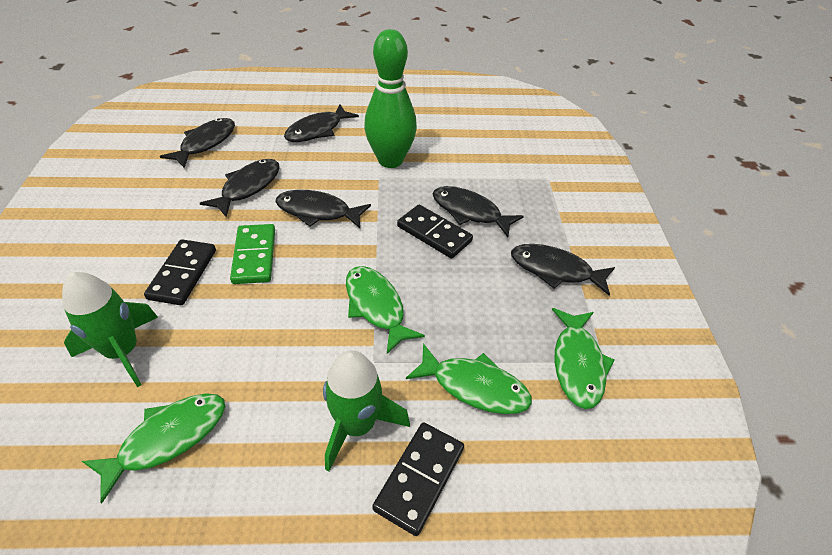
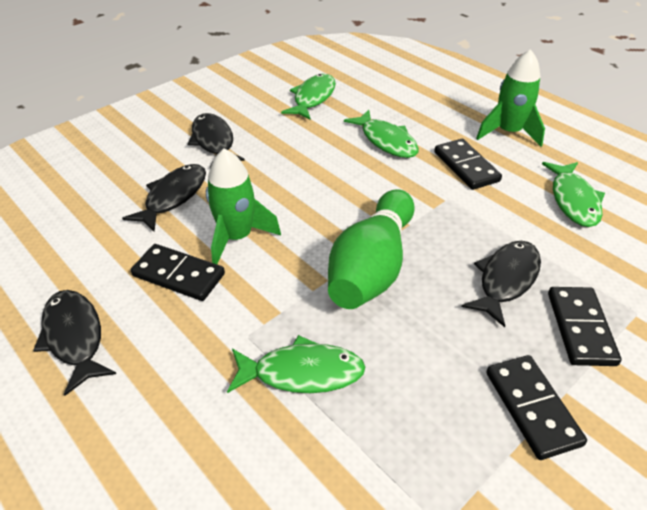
black domino: [144,239,216,305] [372,422,464,536] [397,205,473,259] = 3 -> [131,244,225,301] [434,139,502,190] [486,355,587,460] [548,287,622,366] = 4
black fish: [160,118,235,168] [200,159,280,217] [275,190,371,228] [284,104,359,142] [433,186,524,237] [511,244,615,296] = 6 -> [33,290,116,396] [122,164,206,232] [188,113,245,168] [461,241,541,327] = 4
green domino: [230,224,275,284] = 1 -> none = 0

